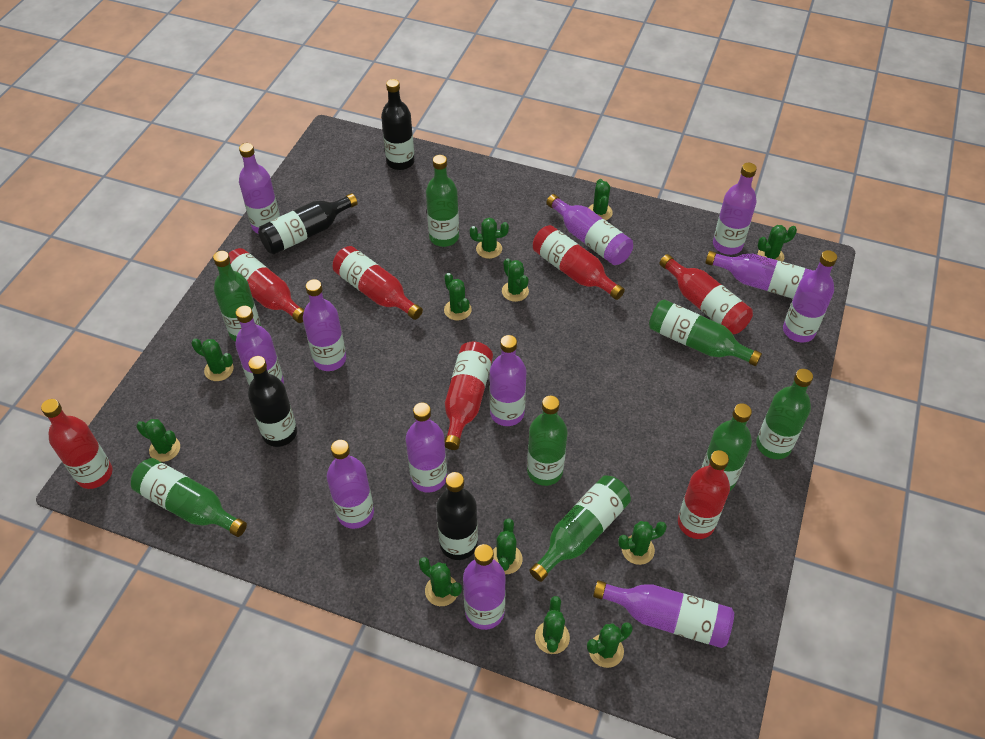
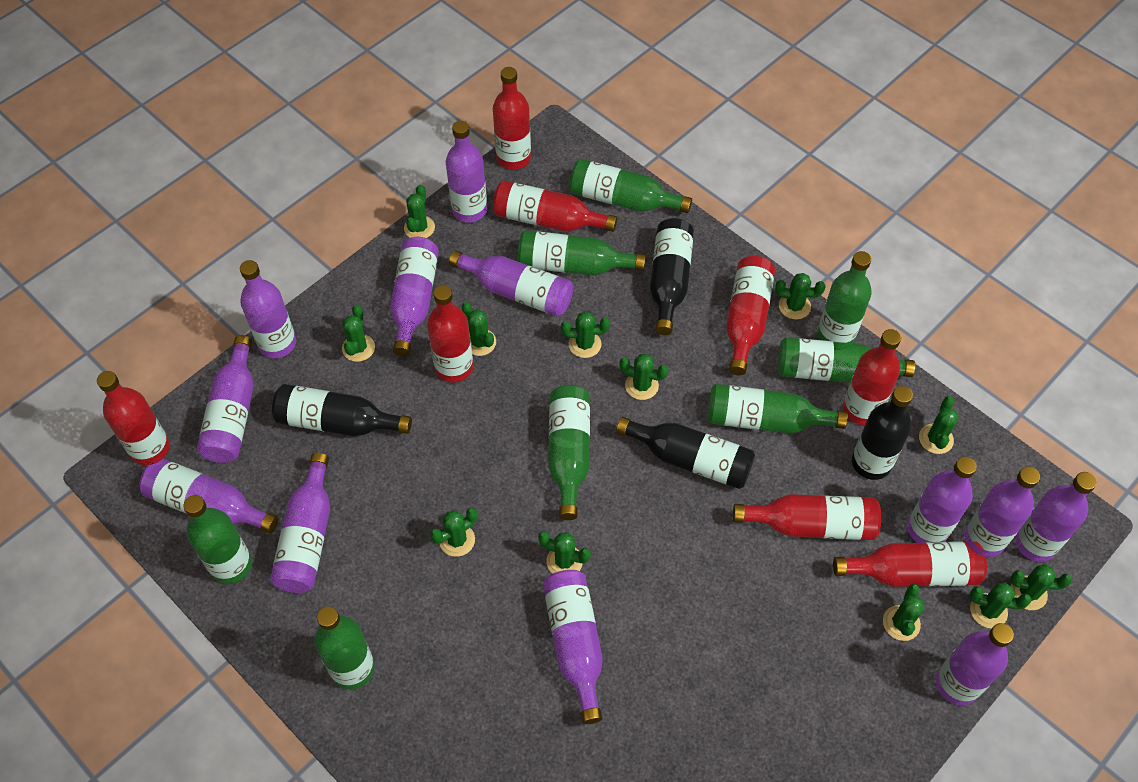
red bottle: [41,399,112,489] [228,248,304,323] [333,246,423,320] [445,341,493,450] [533,225,625,300] [659,254,753,334] [678,450,730,539] = 7 -> [97,371,170,465] [427,285,473,383] [493,67,531,170] [493,180,617,232] [726,256,775,375] [733,494,881,540] [833,541,987,587] [843,329,901,425] = 8

